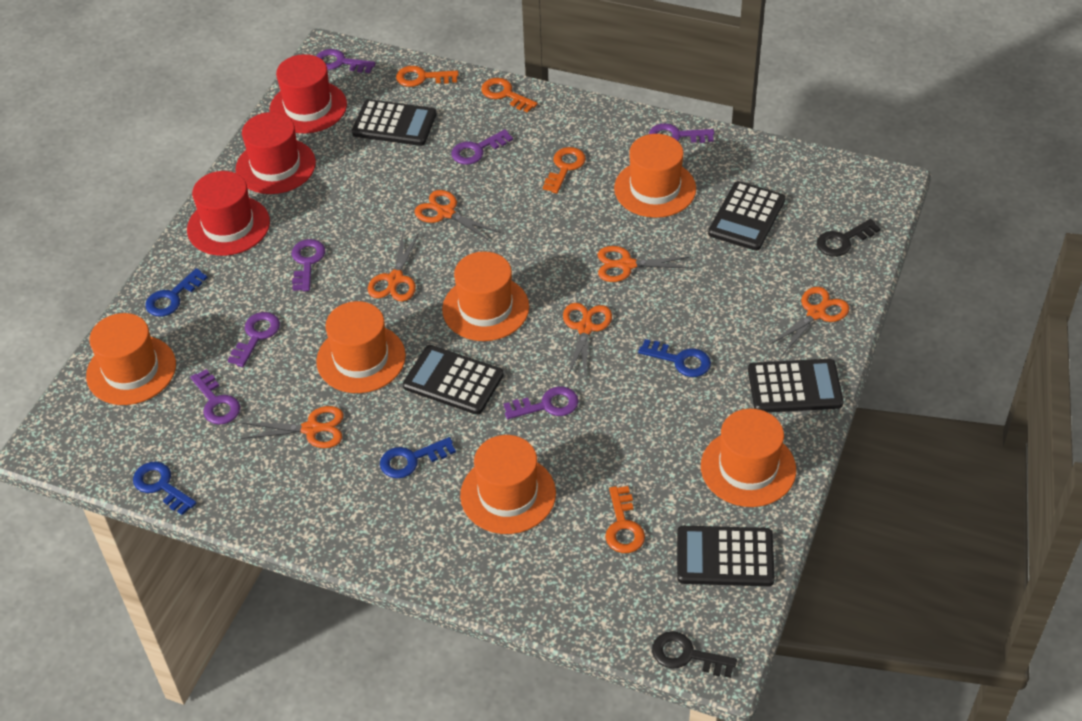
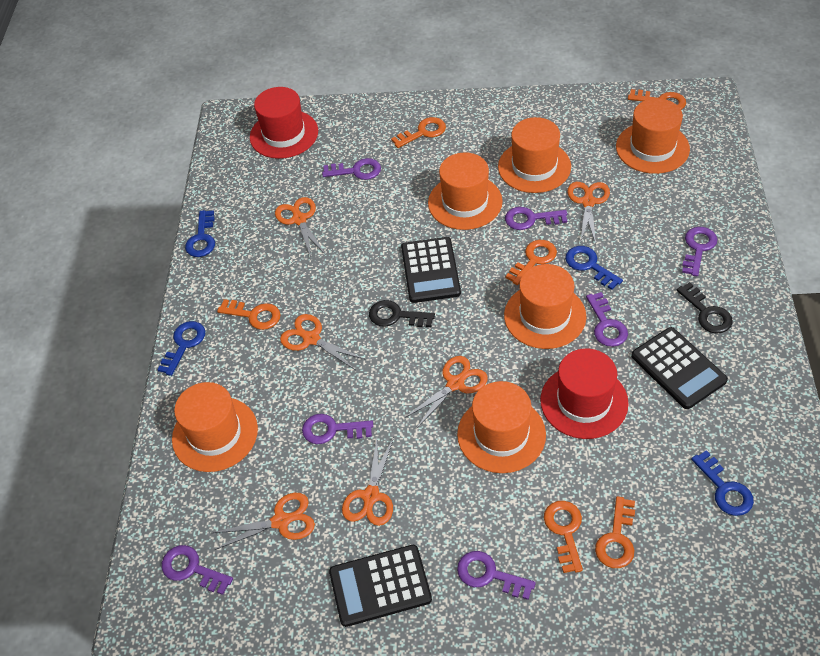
black calculator: [352,99,437,146] [403,345,504,415] [677,526,775,586] [708,181,785,251] [748,359,843,412] = 5 -> [329,545,432,627] [401,237,461,303] [631,327,728,409] = 3
orange key: [396,66,459,87] [481,78,538,113] [543,147,586,193] [605,486,645,553] = 4 -> [217,299,281,330] [391,117,446,148] [506,240,557,285] [544,501,583,573] [595,496,635,568] [628,89,686,110] = 6
red hat: [187,171,270,256] [236,112,316,194] [270,54,347,133] = 3 -> [250,87,318,159] [540,348,629,439] = 2

